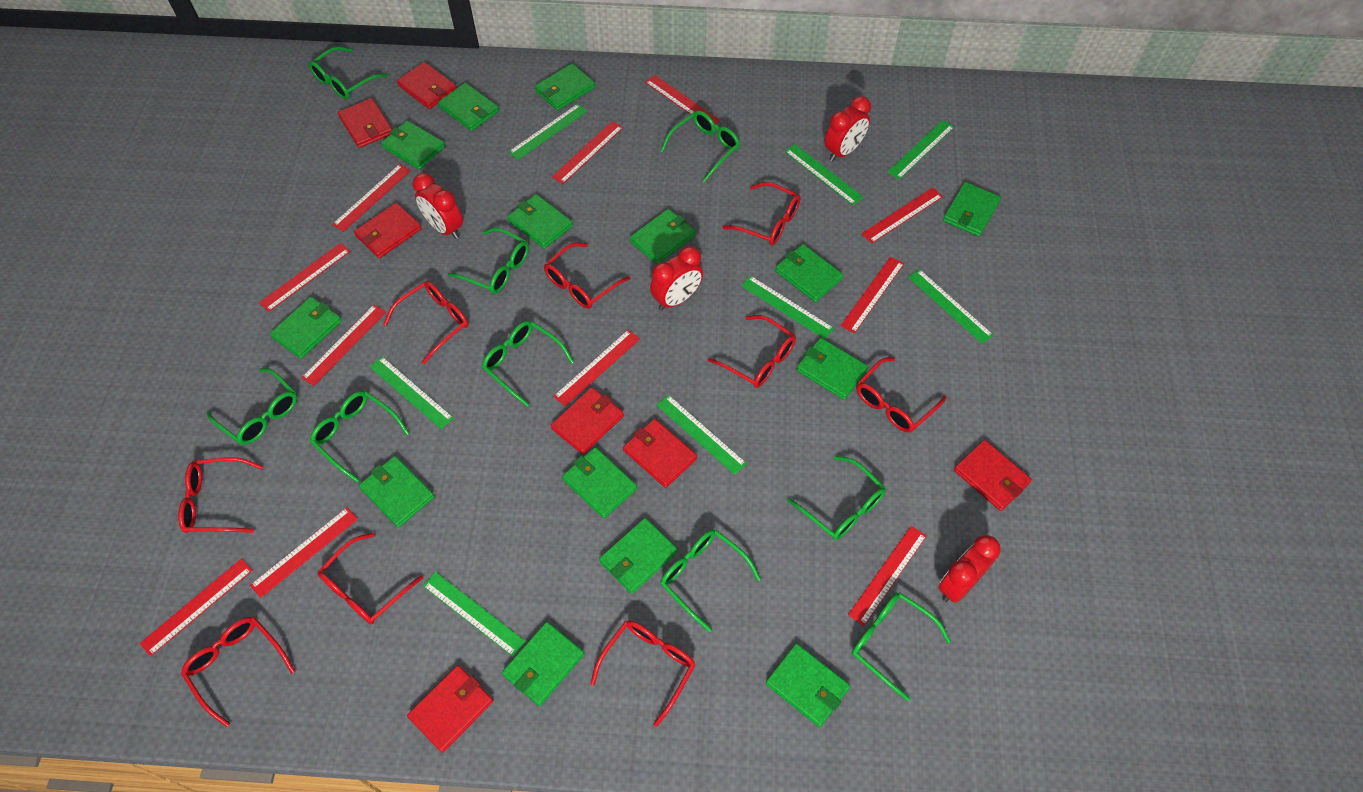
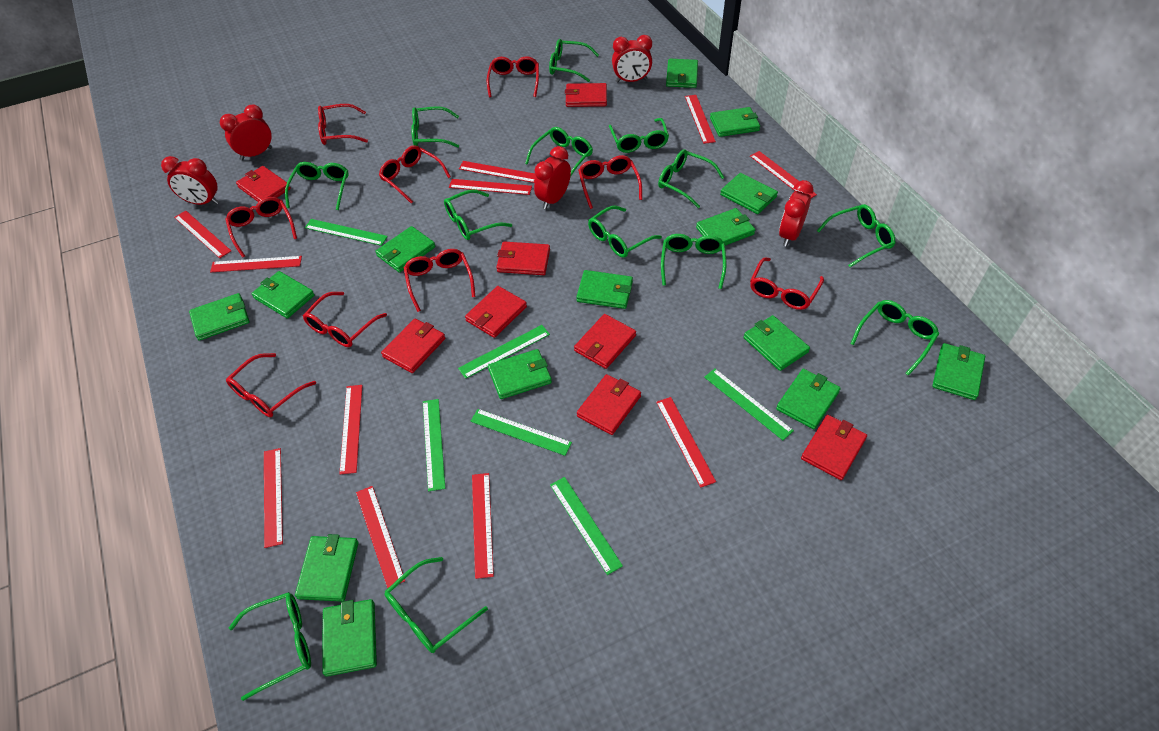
green glasses: [207,368,297,445] [309,46,388,100] [310,391,410,482] [448,227,529,294] [482,321,574,407] [660,111,740,182] [660,529,761,632] [787,456,886,540] [852,592,951,701] = 9 -> [229,592,311,701] [285,162,349,210] [384,557,488,653] [411,106,459,148] [444,190,512,240] [525,127,593,177] [549,39,599,82] [588,206,662,258] [609,118,669,153] [658,149,725,208] [661,234,726,289] [817,204,895,267] [851,300,939,376] = 13
green ruler: [369,356,454,429] [423,572,526,656] [509,104,587,160] [657,395,747,475] [741,276,834,339] [785,144,864,206] [888,120,954,180] [908,269,994,344] = 8 -> [305,219,388,246] [423,399,445,491] [458,325,550,379] [470,409,572,456] [550,477,623,575] [704,369,794,440] = 6
red clock: [413,173,463,239] [650,246,703,310] [824,96,871,162] [938,535,1001,603] = 4 -> [161,156,219,205] [220,104,272,160] [534,146,571,209] [612,35,652,82] [779,180,814,247] = 5
red wallet: [338,98,392,148] [354,203,422,258] [397,62,456,109] [407,665,493,753] [551,387,624,455] [623,419,697,488] [954,440,1032,511] = 7 -> [236,166,291,202] [381,318,445,373] [465,286,527,338] [496,242,550,275] [565,83,607,107] [574,314,636,369] [577,374,641,435] [801,415,867,480] = 8

